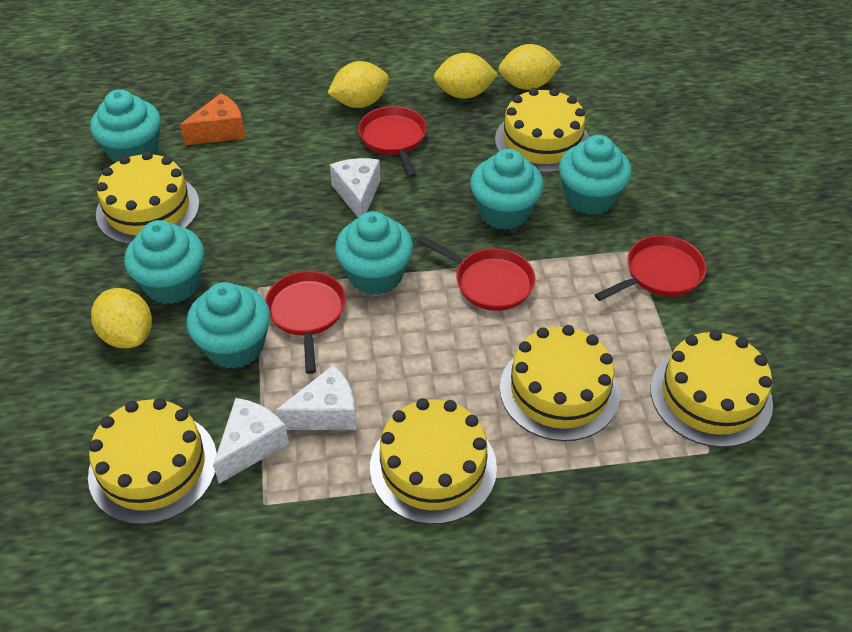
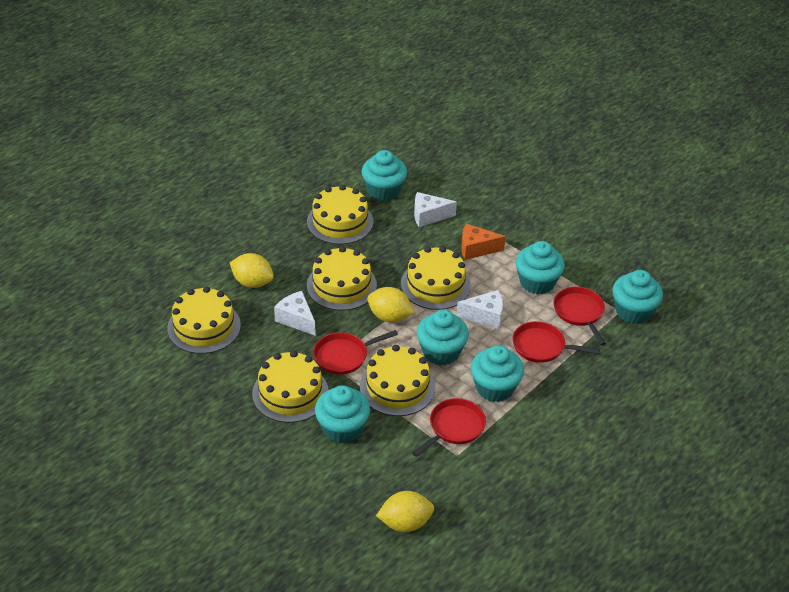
yellow lemon: [91,288,152,349] [328,61,389,108] [434,53,498,99] [498,44,562,90] = 4 -> [230,253,274,288] [367,287,414,322] [376,491,434,532] = 3

